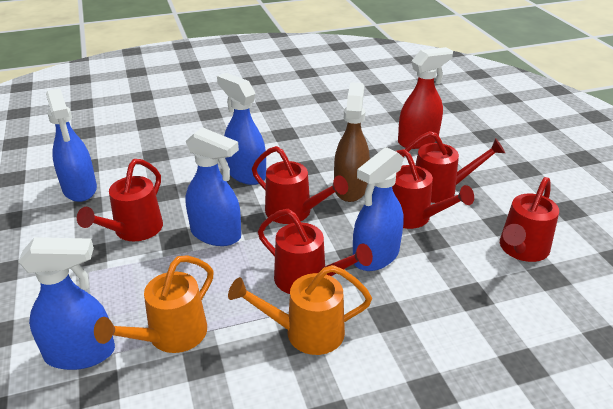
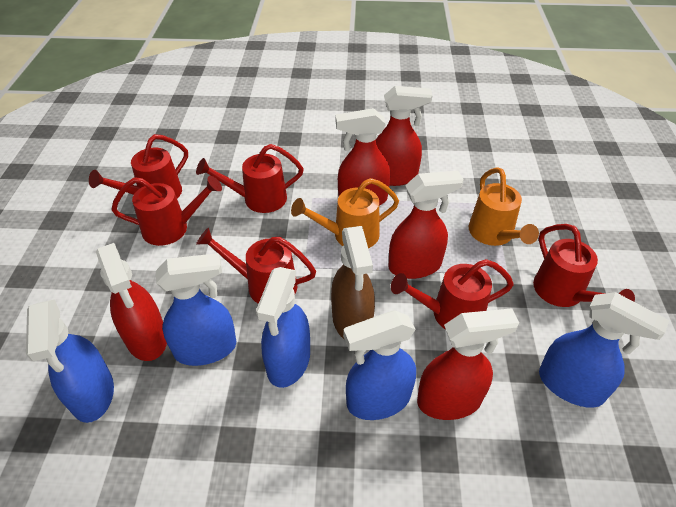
red spray bottle: [398,47,453,149] = 1 -> [96,243,167,361] [336,108,390,206] [376,86,432,186] [388,171,464,279] [417,308,519,420] = 5

